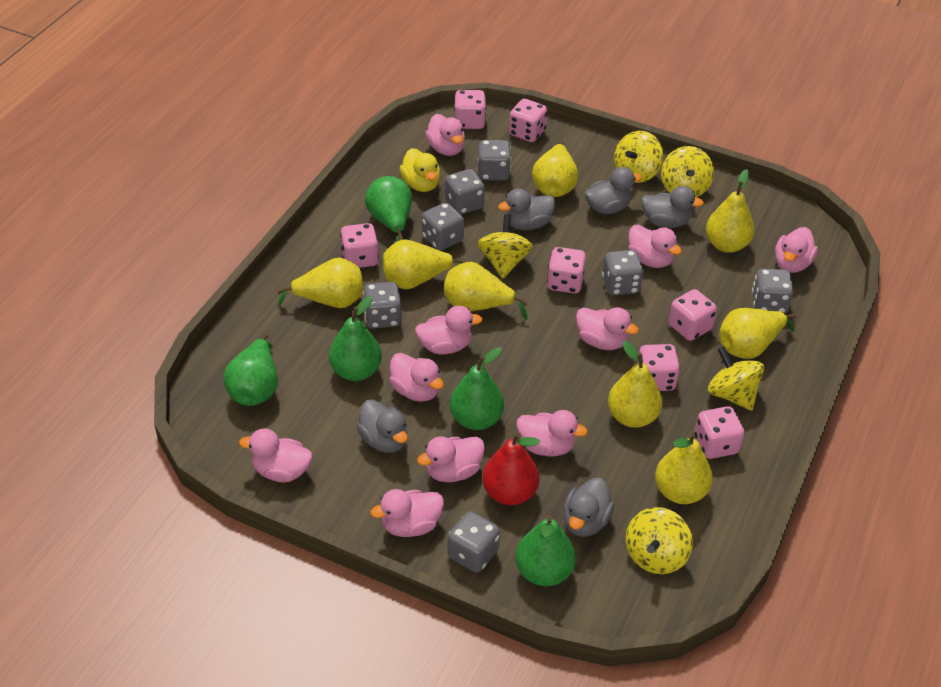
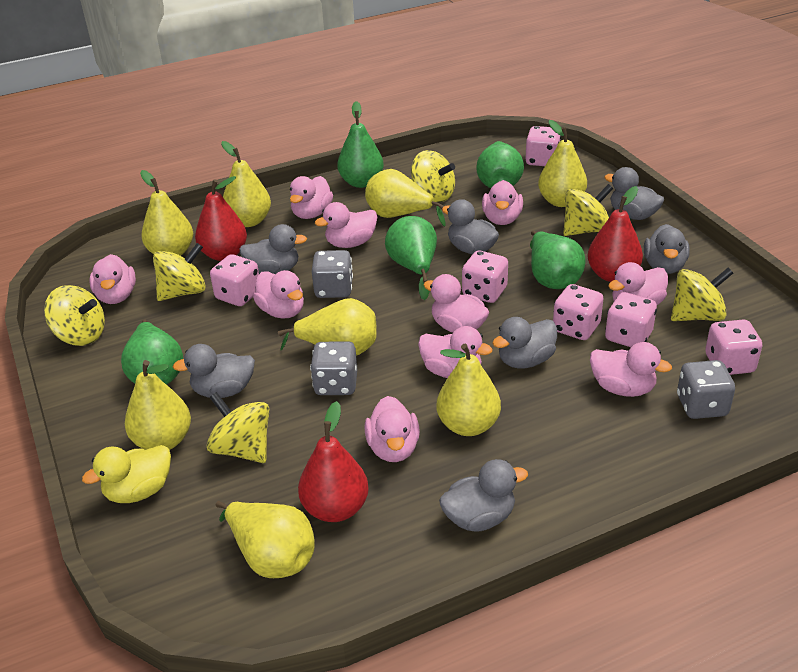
grey dice: [363,282,402,329] [422,203,464,251] [445,169,485,215] [447,511,500,573] [478,140,511,181] [602,250,644,295] [752,269,794,313] = 7 -> [310,341,357,395] [312,250,353,298] [677,360,735,419] = 3
grey duck: [357,400,408,453] [498,188,556,230] [563,478,615,537] [584,167,642,214] [641,186,704,228] = 5 -> [173,344,255,398] [239,224,307,274] [439,459,528,532] [442,199,499,254] [492,317,557,368] [604,167,664,220] [644,224,690,274] = 7
pink dice: [340,223,379,268] [454,90,486,129] [509,99,548,142] [547,247,586,293] [638,344,680,391] [668,289,717,341] [695,406,744,459] = 7 -> [210,254,259,306] [462,251,508,303] [525,126,561,166] [553,284,604,340] [605,292,657,347] [705,319,762,375] = 6
red pear: [482,433,540,505] = 1 -> [195,176,247,261] [298,401,369,522] [587,186,643,282] = 3
yellow spinning top: [477,214,533,278] [614,131,663,183] [626,507,693,574] [661,146,714,197] [708,346,764,411] = 5 -> [44,285,105,346] [153,243,206,301] [207,392,269,463] [411,150,455,202] [563,184,613,236] [671,268,733,321] = 6

